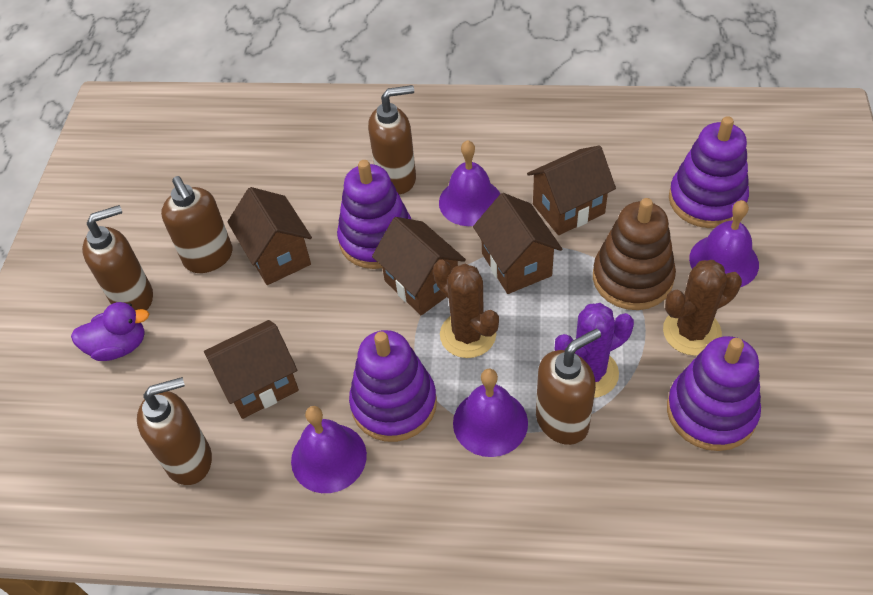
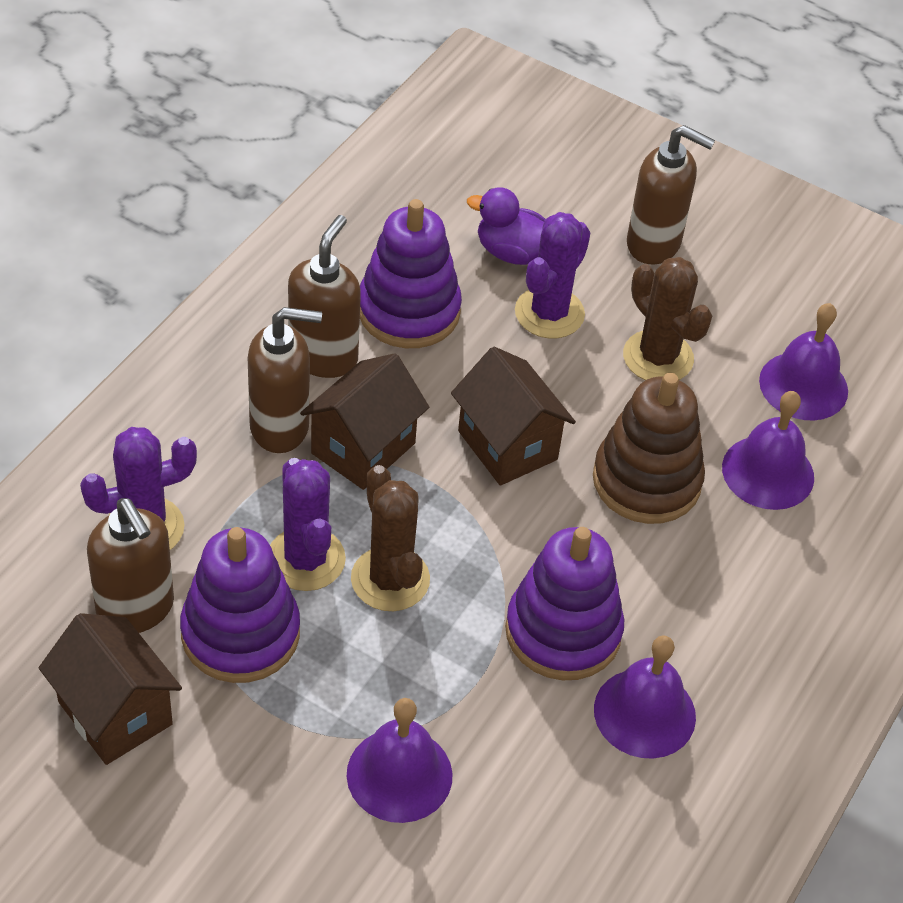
brown house: [204,320,299,419] [228,187,312,285] [372,217,466,315] [473,193,562,294] [527,145,616,235] = 5 -> [39,613,182,765] [300,353,429,490] [451,347,576,486] = 3
brown soap dispenser: [82,205,153,310] [137,377,212,485] [161,176,233,273] [368,85,416,194] [536,329,601,445] = 5 -> [87,498,174,633] [248,307,322,453] [288,215,361,378] [627,125,715,265] = 4
purple cactus: [555,303,634,398] = 1 -> [80,427,197,550] [270,458,346,591] [515,212,591,339] = 3
purple stacking toy: [337,160,411,269] [349,330,437,442] [667,336,761,451] [669,116,749,228] = 4 -> [180,527,300,683] [360,199,462,348] [505,527,624,680] = 3

